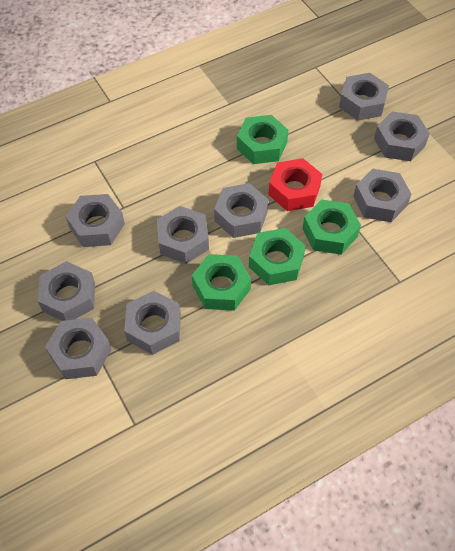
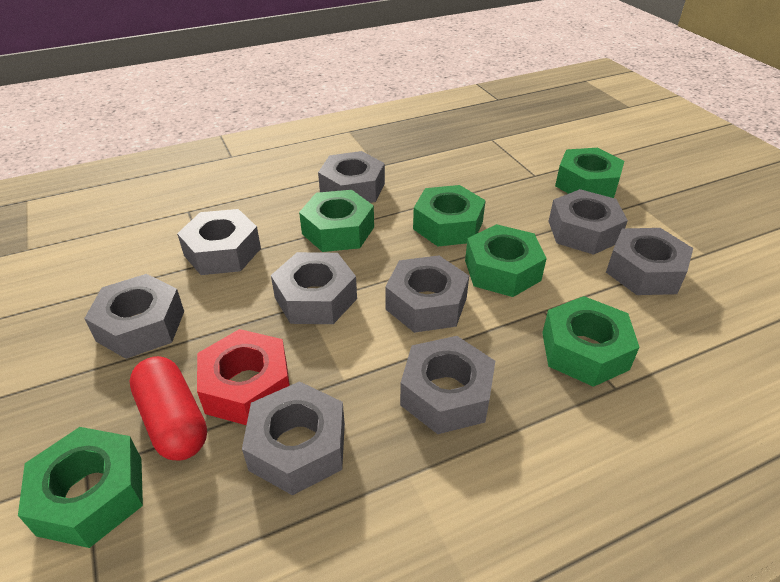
green nut: [192,254,251,311] [237,115,288,164] [249,228,306,285] [302,199,361,255] = 4 -> [18,427,143,548] [299,190,374,252] [413,185,486,247] [465,224,547,297] [542,296,639,387] [555,148,624,198] = 6
red capsule: none = 0 -> [129,356,207,460] = 1

